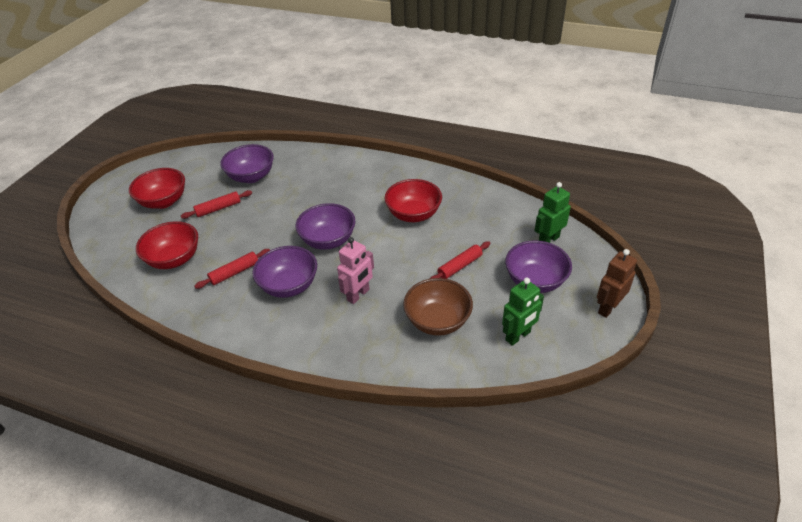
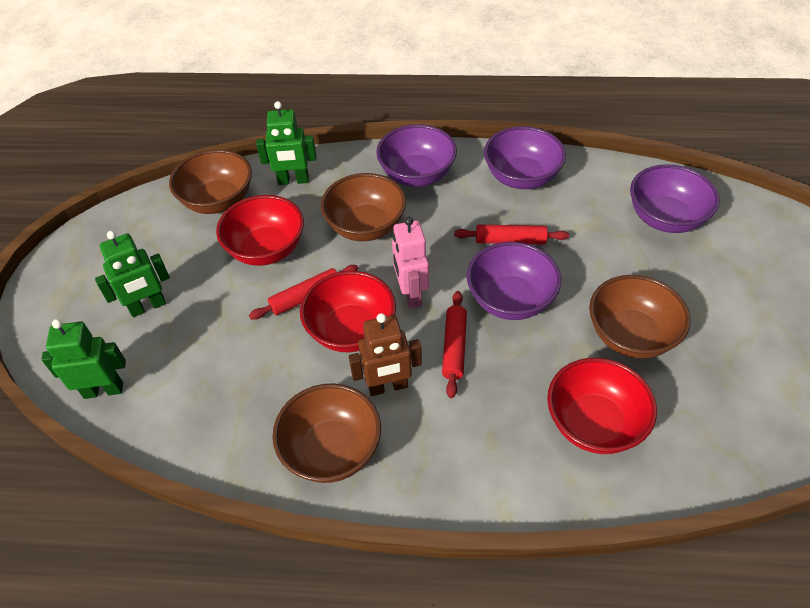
brown bowl: [403,278,473,336] = 1 -> [169,149,252,214] [272,383,381,483] [321,173,406,241] [589,275,691,359] = 4
green robot: [502,278,544,346] [534,182,571,243] = 2 -> [41,319,126,399] [95,231,170,317] [256,101,316,185] = 3

